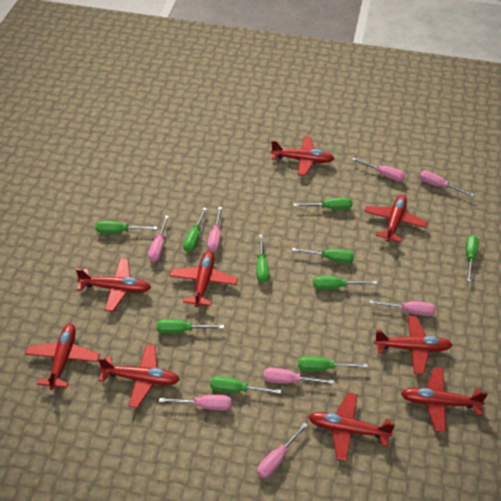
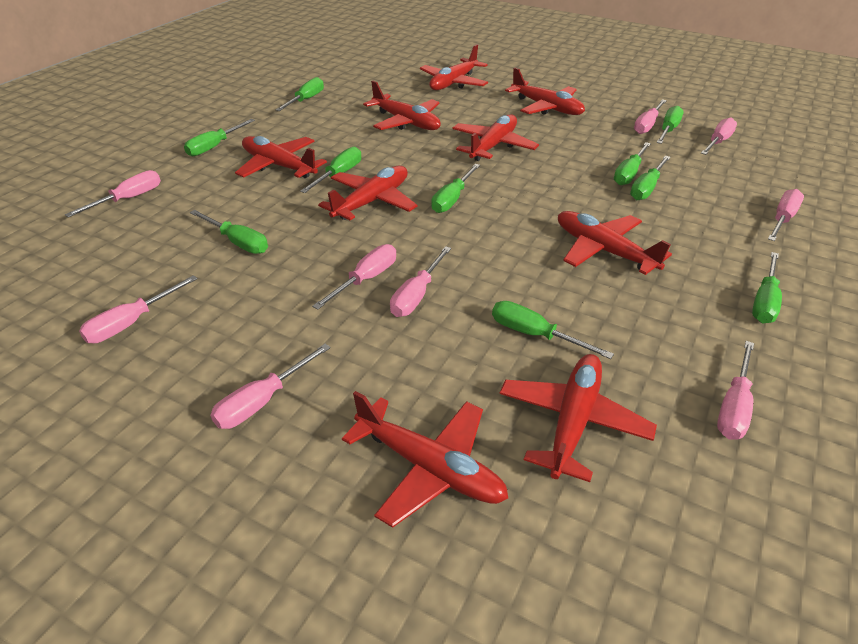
pink screwdriver: [148,216,169,262] [159,395,231,410] [207,207,222,252] [257,423,308,478] [264,368,334,384] [352,158,405,181] [369,300,435,316] [420,171,474,197] = 8 -> [65,170,161,217] [79,275,198,343] [211,344,331,429] [312,244,396,310] [390,246,451,317] [634,99,667,134] [701,117,737,155] [717,341,754,440] [768,189,804,241] = 9

